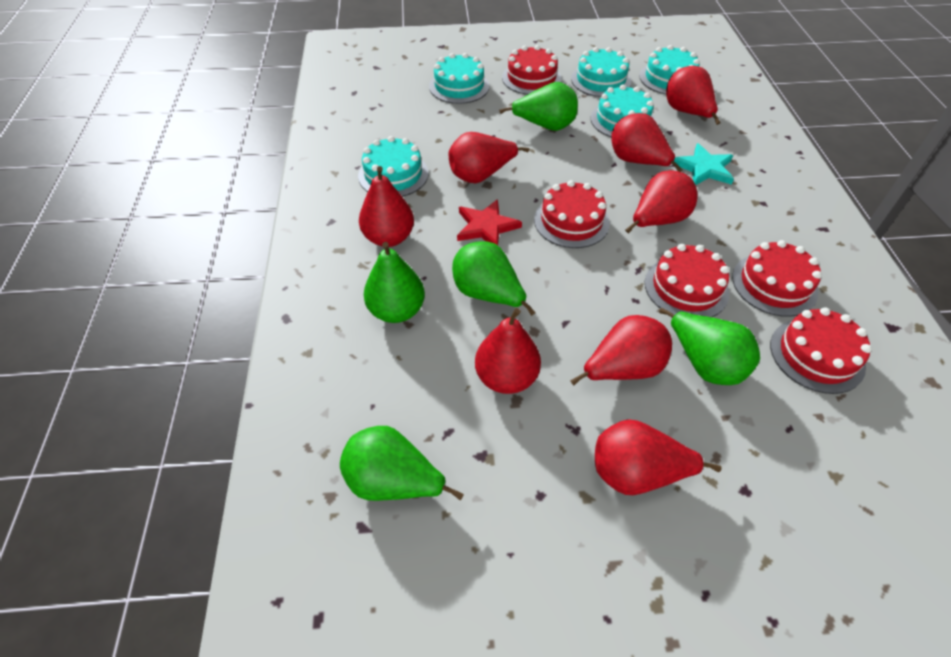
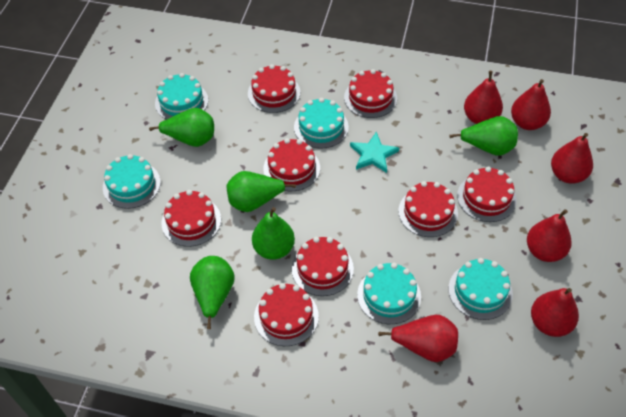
red cake: [502,45,561,95] [534,180,610,248] [645,244,729,317] [732,240,822,317] [770,307,872,394] = 5 -> [161,190,221,247] [248,64,300,113] [254,283,319,346] [263,138,320,191] [292,237,354,296] [344,69,397,118] [398,181,458,237] [457,167,517,222] = 8
red pear: [359,166,414,247] [449,132,529,183] [475,308,541,394] [570,315,672,386] [595,419,722,495] [611,113,683,172] [625,170,698,233] [666,66,721,125] = 8 -> [378,315,458,362] [464,71,503,124] [511,79,551,130] [527,209,572,262] [531,288,579,337] [551,133,593,184] = 6
red star: [457,199,522,245] = 1 -> none = 0

